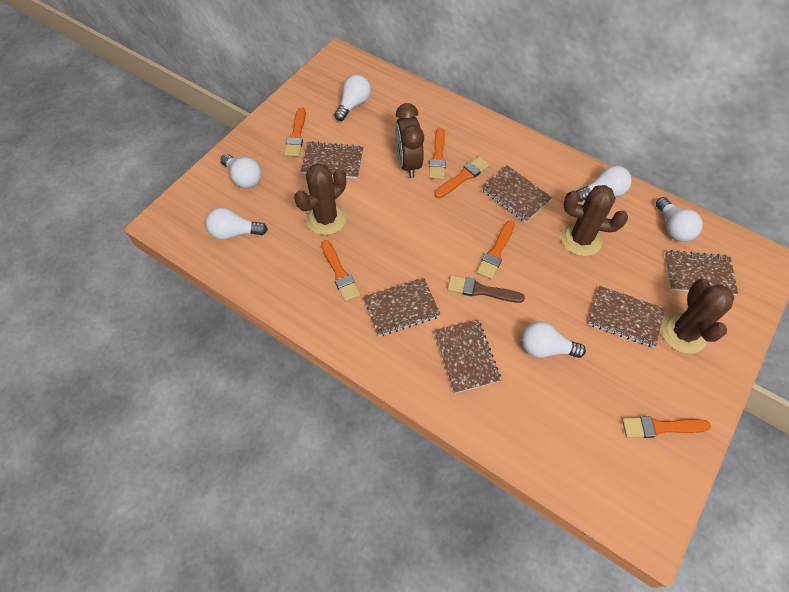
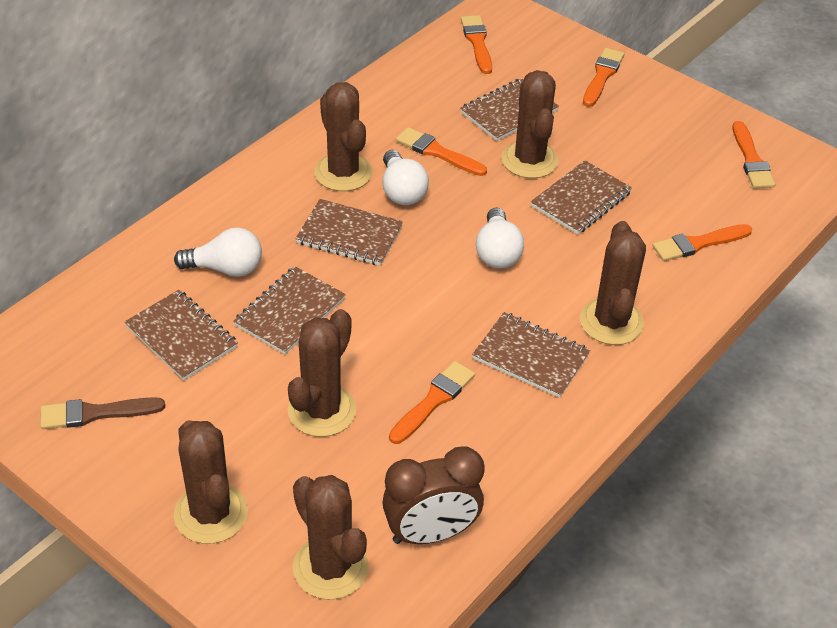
brown cactus: [294,163,346,235] [561,185,628,256] [661,279,734,354] = 3 -> [174,420,248,544] [287,309,357,437] [293,475,369,600] [314,82,372,191] [501,70,559,178] [580,221,646,345] = 6
white light bulb: [206,207,268,240] [221,154,262,188] [334,75,371,121] [522,321,586,358] [576,166,632,202] [656,197,703,242] = 6 -> [174,228,262,277] [383,150,429,205] [476,208,524,268] = 3

